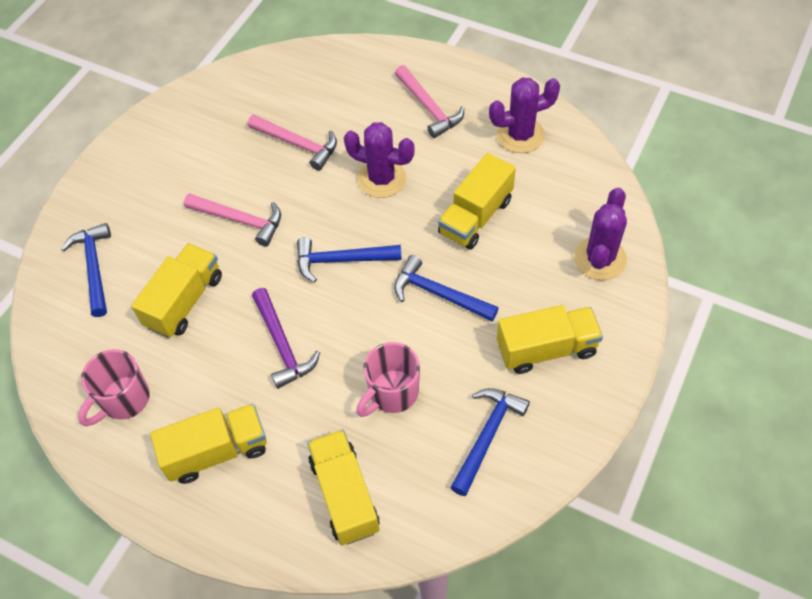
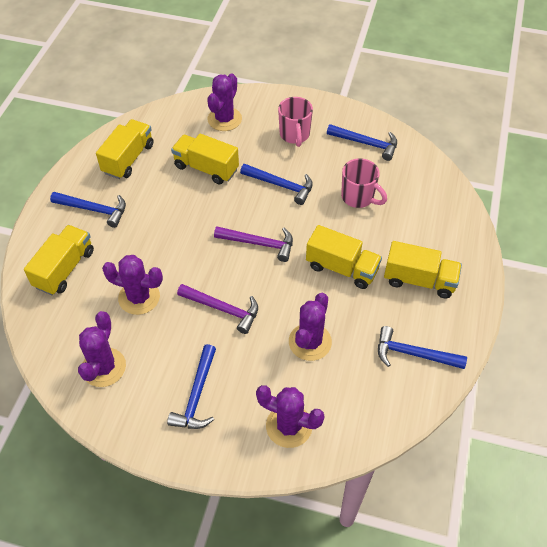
blue hammer: [61,223,111,317] [297,237,402,282] [394,255,499,321] [450,388,530,496] = 4 -> [50,192,126,228] [167,344,216,429] [240,164,313,205] [327,124,397,161] [378,326,467,369] = 5
pink hammer: [184,193,281,246] [248,114,337,171] [395,65,464,138] = 3 -> none = 0
purple cactus: [344,122,415,198] [489,77,560,153] [574,188,627,280] = 3 -> [78,311,126,387] [102,255,163,315] [207,73,242,131] [256,385,325,448] [289,293,332,361] = 5
purple hammer: [252,288,320,389] = 1 -> [177,284,258,334] [214,226,293,262] = 2

